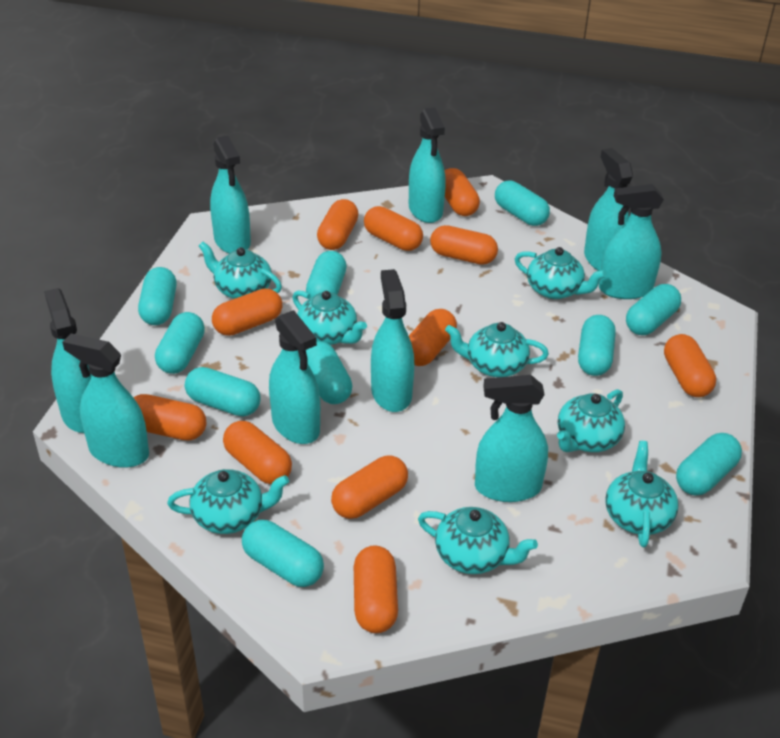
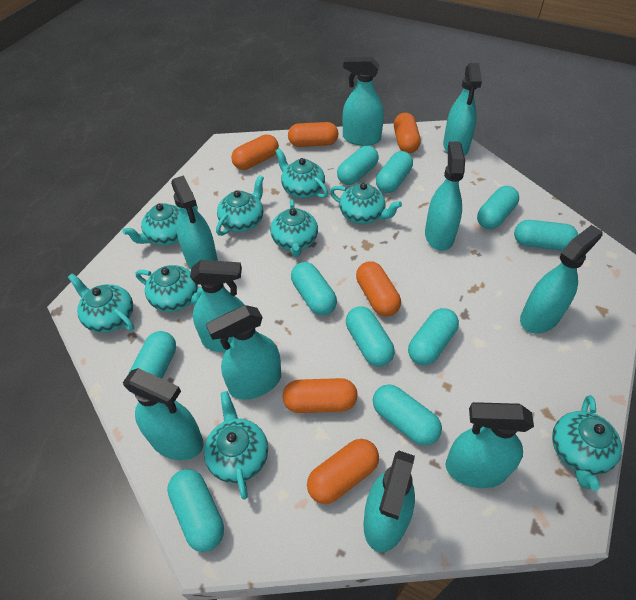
orange capsule: [134,394,206,441] [212,288,282,336] [223,421,292,484] [317,199,358,250] [331,456,408,519] [354,545,398,633] [364,206,423,251] [409,309,457,366] [430,225,498,265] [445,168,480,216] [664,334,716,397] = 11 -> [231,134,279,170] [283,378,358,413] [288,122,339,147] [307,439,379,504] [356,261,401,316] [394,113,421,153] = 6
turquoise spray bottle: [44,288,92,433] [62,333,149,468] [210,135,251,253] [269,310,320,444] [371,269,414,412] [409,107,446,223] [475,375,548,502] [584,148,633,271] [599,184,664,299] = 9 -> [123,368,204,460] [171,175,218,269] [190,260,244,353] [206,305,281,400] [343,57,384,146] [363,451,415,552] [425,141,465,251] [443,63,482,156] [446,402,534,488] [520,225,603,334] = 10
turquoise teapot: [167,469,289,534] [199,242,282,299] [292,290,367,345] [418,507,538,574] [445,322,549,377] [515,247,606,299] [557,389,625,452] [605,441,679,548] = 8 -> [68,273,134,333] [122,203,198,246] [136,265,203,312] [204,391,268,500] [216,175,264,236] [270,199,318,257] [275,148,328,198] [330,183,402,224] [552,395,622,491] = 9

